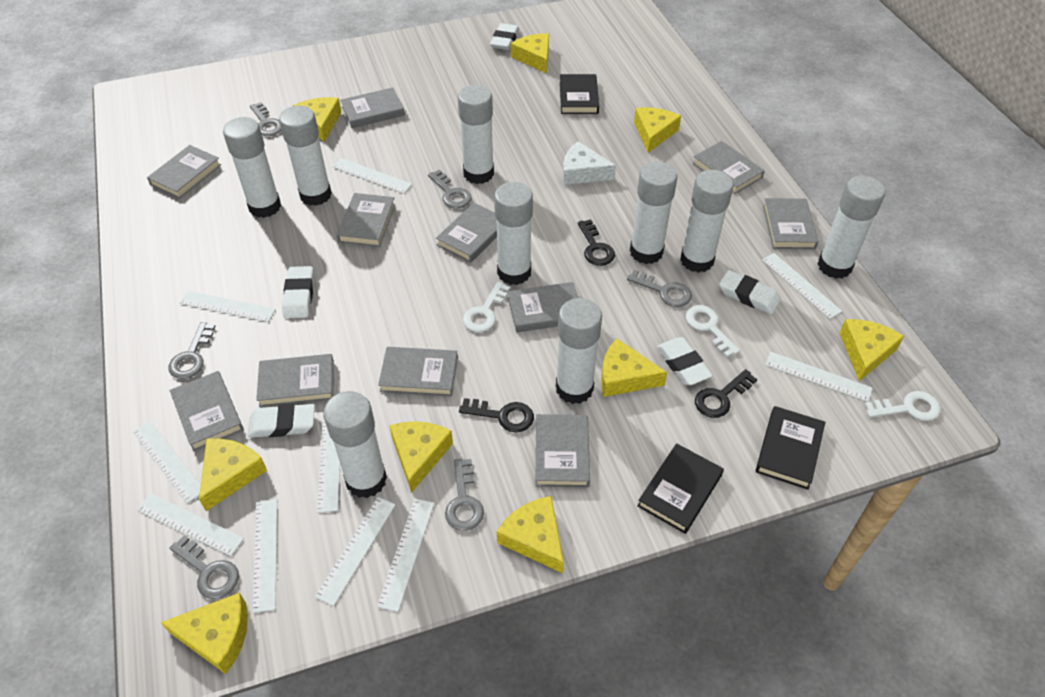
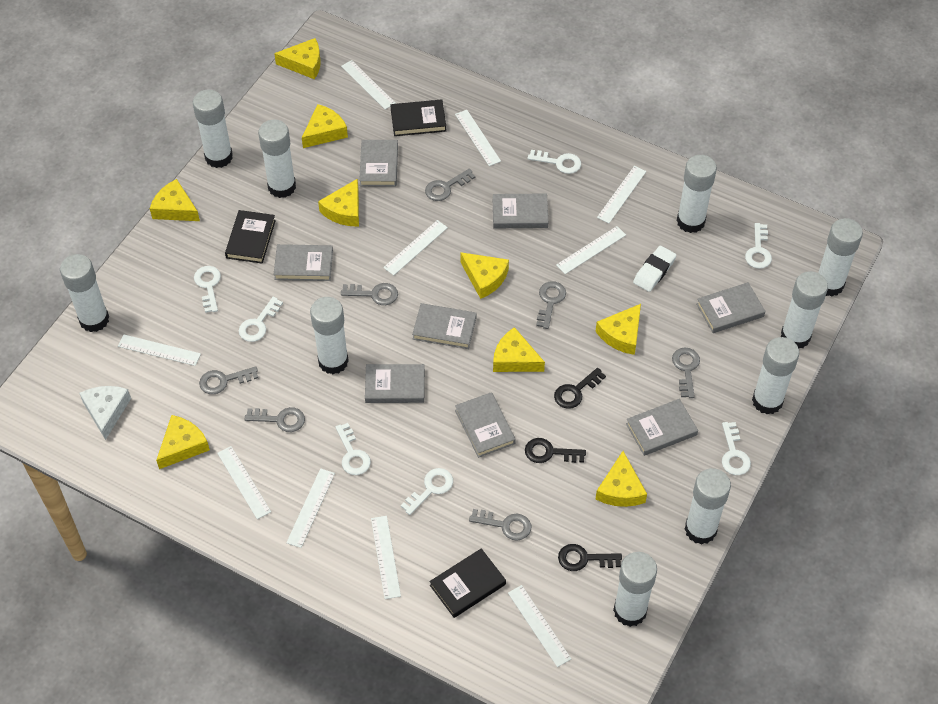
grey book: [147,145,221,199] [170,371,244,451] [256,354,334,407] [337,193,395,247] [340,87,405,128] [378,347,458,396] [436,203,497,263] [508,282,578,333] [536,414,590,487] [693,141,765,194] [763,198,819,249] = 11 -> [274,244,333,281] [359,140,398,186] [365,364,425,403] [412,303,476,349] [455,392,516,458] [493,193,548,228] [626,399,698,456] [696,282,766,333] = 8
grey key: [169,322,216,379] [169,535,239,599] [250,102,282,136] [428,170,472,209] [445,459,484,531] [627,269,692,307] = 6 -> [199,366,258,394] [244,407,305,432] [341,283,398,305] [425,169,475,201] [469,509,531,541] [536,281,566,329] [672,347,700,398] = 7
white eraser: [248,404,315,438] [282,266,314,318] [490,23,519,50] [657,337,713,385] [719,270,781,314] = 5 -> [633,246,676,292] = 1
white glue stick: [223,117,281,218] [279,106,332,206] [323,391,387,498] [458,85,494,184] [494,182,533,285] [556,298,602,404] [630,162,677,264] [680,170,733,273] [817,176,885,279] = 9 -> [60,254,109,332] [193,89,233,168] [258,120,296,198] [310,297,349,374] [613,552,657,627] [677,155,717,233] [685,468,731,545] [752,337,799,414] [781,271,828,348] [818,218,863,297] = 10
white key: [463,282,510,332] [686,305,740,357] [864,391,941,421] = 3 -> [194,266,221,313] [239,297,283,342] [335,423,371,475] [401,468,453,515] [528,150,581,174] [722,422,751,475] [745,223,772,269] = 7

